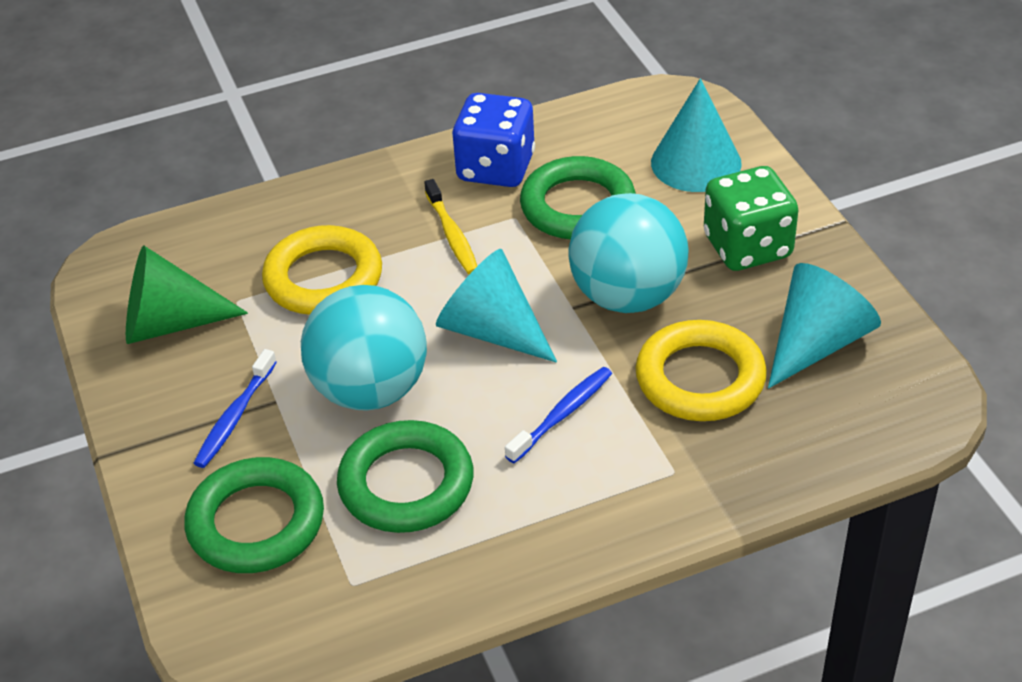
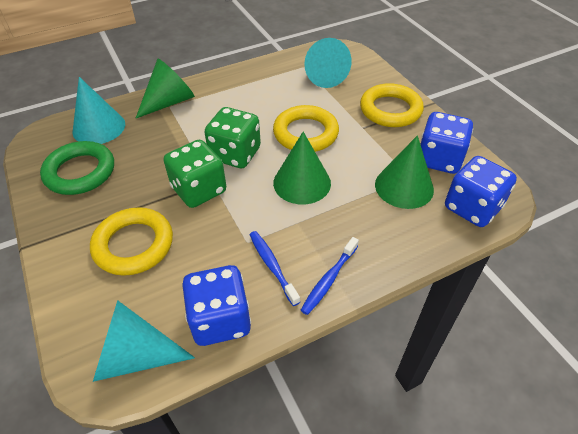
blue dice: [452,93,535,187] = 1 -> [182,265,251,346] [420,112,473,174] [445,156,517,227] = 3
green cone: [126,245,248,344] = 1 -> [136,59,195,118] [273,132,331,204] [375,135,434,209] = 3
green dice: [704,166,798,271] = 1 -> [164,140,226,208] [204,107,261,168] = 2
green ring: [184,457,324,573] [337,420,474,533] [520,156,636,240] = 3 -> [40,141,114,195] = 1
turquoise ball: [301,285,427,411] [569,193,689,313] = 2 -> none = 0
yellow ring: [262,225,382,315] [635,320,767,421] = 2 -> [90,207,173,276] [273,105,339,152] [360,83,424,127] = 3
yellow toothbrush: [424,179,477,274] = 1 -> none = 0

